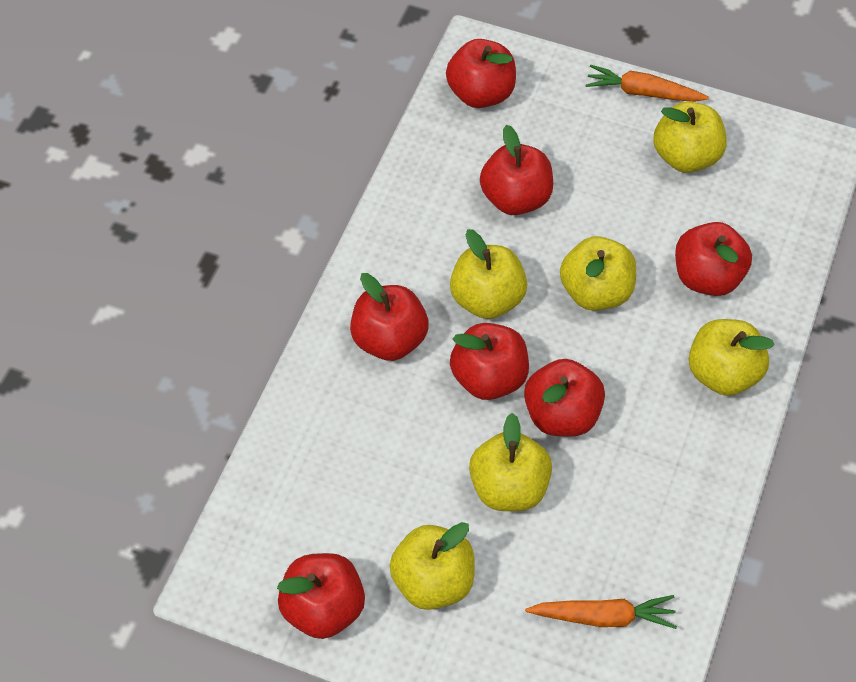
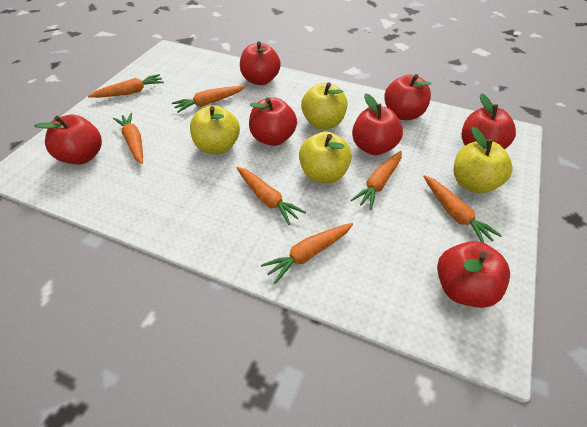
orange carrot: [525,595,677,629] [585,65,709,102] = 2 -> [88,74,164,98] [113,113,143,164] [172,86,245,113] [237,167,306,225] [261,223,353,284] [351,151,402,210] [423,175,502,243] = 7
yellow apple: [389,522,475,610] [450,229,527,319] [469,413,552,511] [560,236,636,311] [653,102,727,173] [688,319,775,396] = 6 -> [190,105,240,154] [299,131,352,183] [301,82,347,129] [454,127,512,194] = 4

